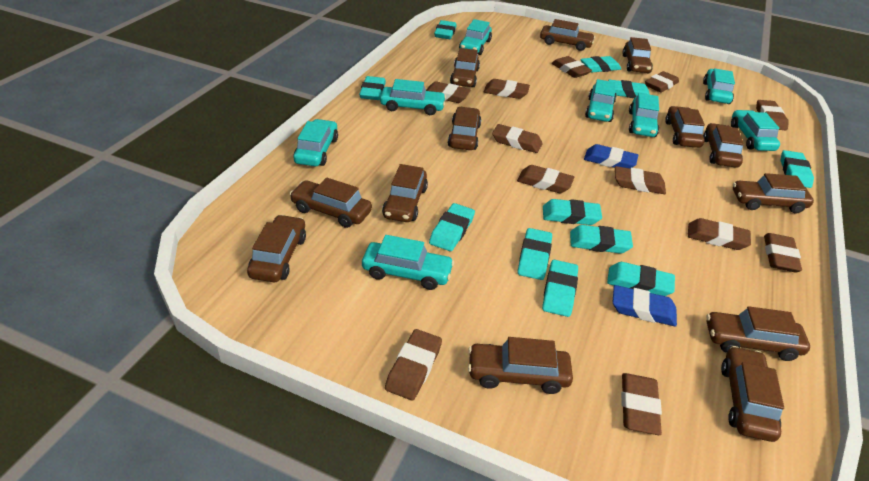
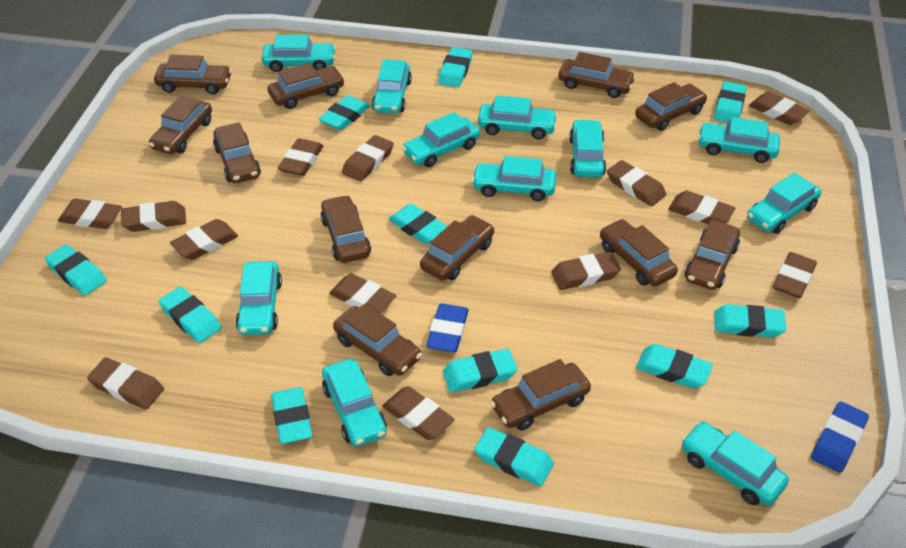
brown car: [247,215,306,282] [289,177,372,228] [382,164,428,222] [448,107,481,150] [450,48,480,87] [468,337,573,394] [540,19,595,51] [622,37,653,74] [665,106,705,148] [703,123,744,168] [706,306,810,361] [721,346,784,442] [733,173,814,214] = 13 -> [149,96,212,154] [154,55,232,95] [213,122,261,183] [268,63,345,109] [320,195,371,263] [333,304,422,376] [420,215,494,281] [490,359,591,430] [558,52,636,98] [600,219,678,287] [635,82,708,131] [685,219,740,290] = 12
brown eraser: [385,329,442,400] [426,81,471,103] [484,79,530,99] [492,124,543,153] [517,165,575,193] [552,56,592,78] [615,166,666,194] [621,373,662,435] [645,71,679,92] [688,218,751,250] [756,100,789,130] [764,233,802,272] = 12 -> [58,199,122,229] [87,358,164,409] [121,201,186,232] [170,219,238,260] [278,138,323,176] [329,273,396,313] [342,135,394,182] [382,386,455,440] [551,252,621,290] [607,160,666,206] [668,191,735,224] [749,92,810,125] [773,252,817,298] = 13
turquoise car: [293,119,338,166] [362,235,454,290] [380,79,446,115] [459,19,492,55] [585,79,617,122] [629,93,659,137] [703,68,735,104] [731,110,780,151] = 8 -> [235,261,282,335] [262,34,336,72] [322,359,387,447] [372,59,412,114] [402,112,480,167] [472,156,556,201] [478,96,558,139] [569,119,606,178] [681,421,789,506] [698,117,780,163] [747,172,821,234] = 11

